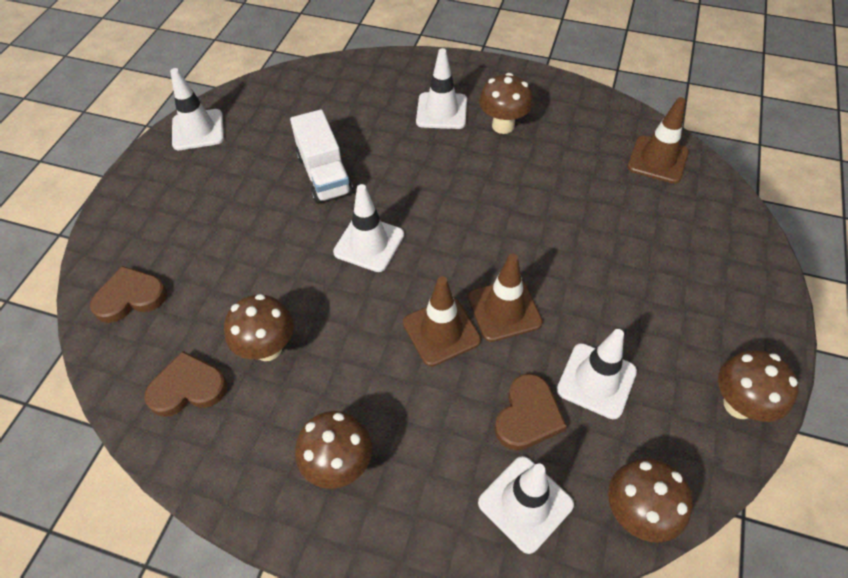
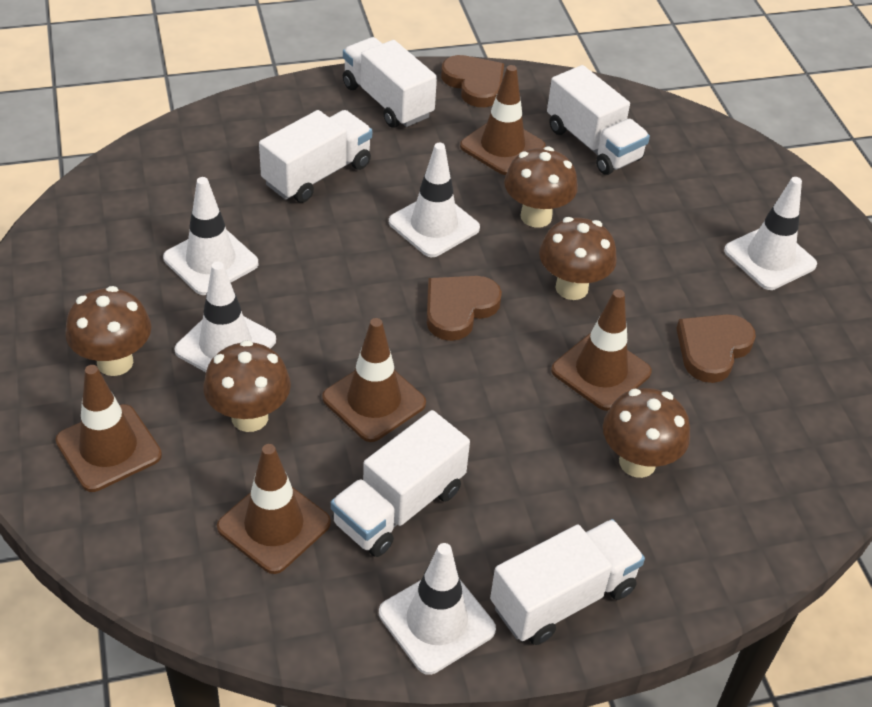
brown traffic cone: [403,276,481,367] [468,254,543,342] [627,97,689,184] = 3 -> [55,365,162,492] [217,444,331,574] [322,318,426,442] [460,65,545,175] [551,289,652,411] = 5
white truck: [290,109,353,204] = 1 -> [259,110,372,203] [331,410,470,557] [343,37,437,128] [490,519,645,645] [547,65,650,175] = 5

